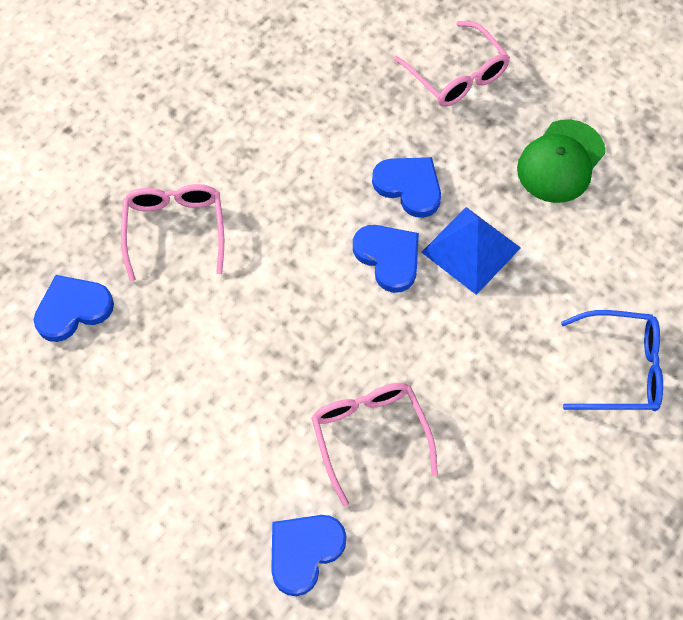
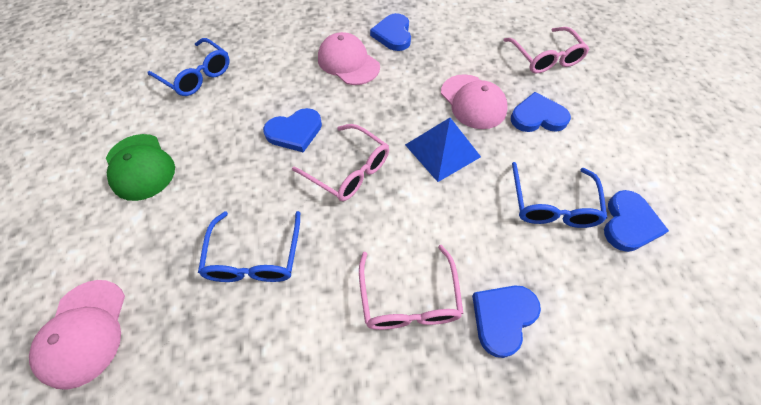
blue glasses: [561,310,663,411] = 1 -> [147,38,230,96] [198,211,300,282] [512,162,607,228] = 3
blue heart: [34,275,114,342] [271,515,346,596] [353,225,419,293] [372,157,441,218] = 4 -> [263,108,322,152] [370,13,411,51] [472,285,541,358] [511,92,571,132] [604,190,669,252] = 5
pink cap: none = 0 -> [29,280,125,390] [318,32,380,85] [441,74,508,129] = 3

